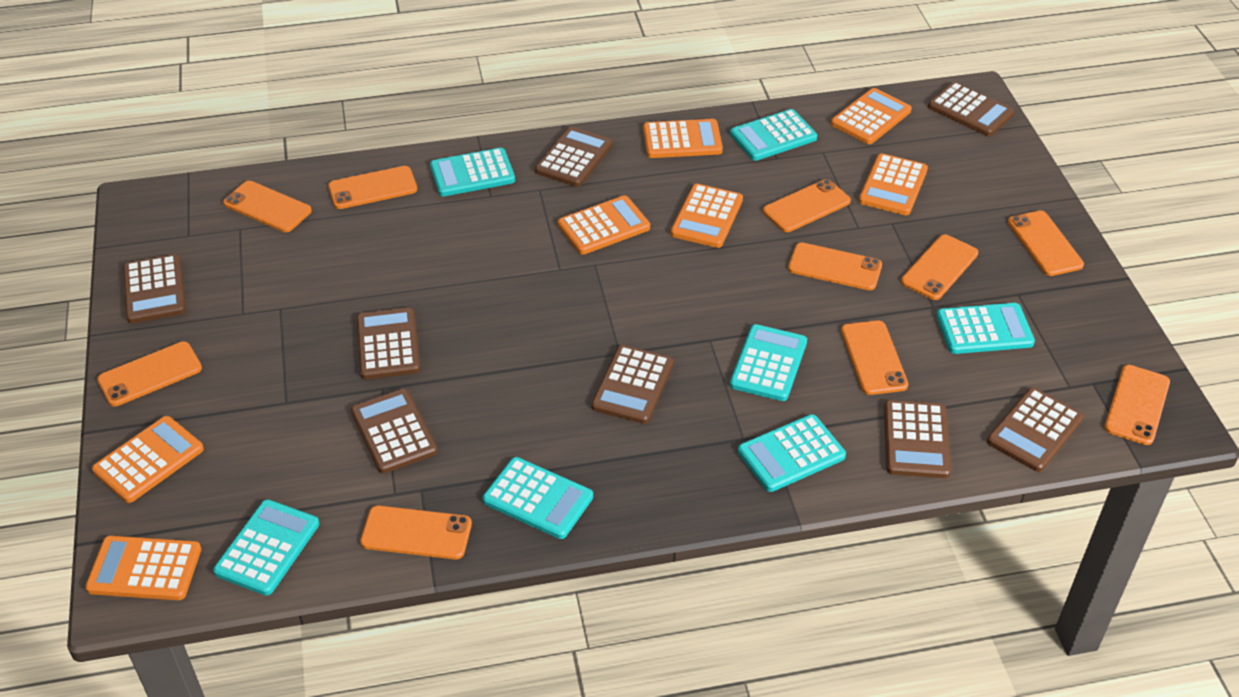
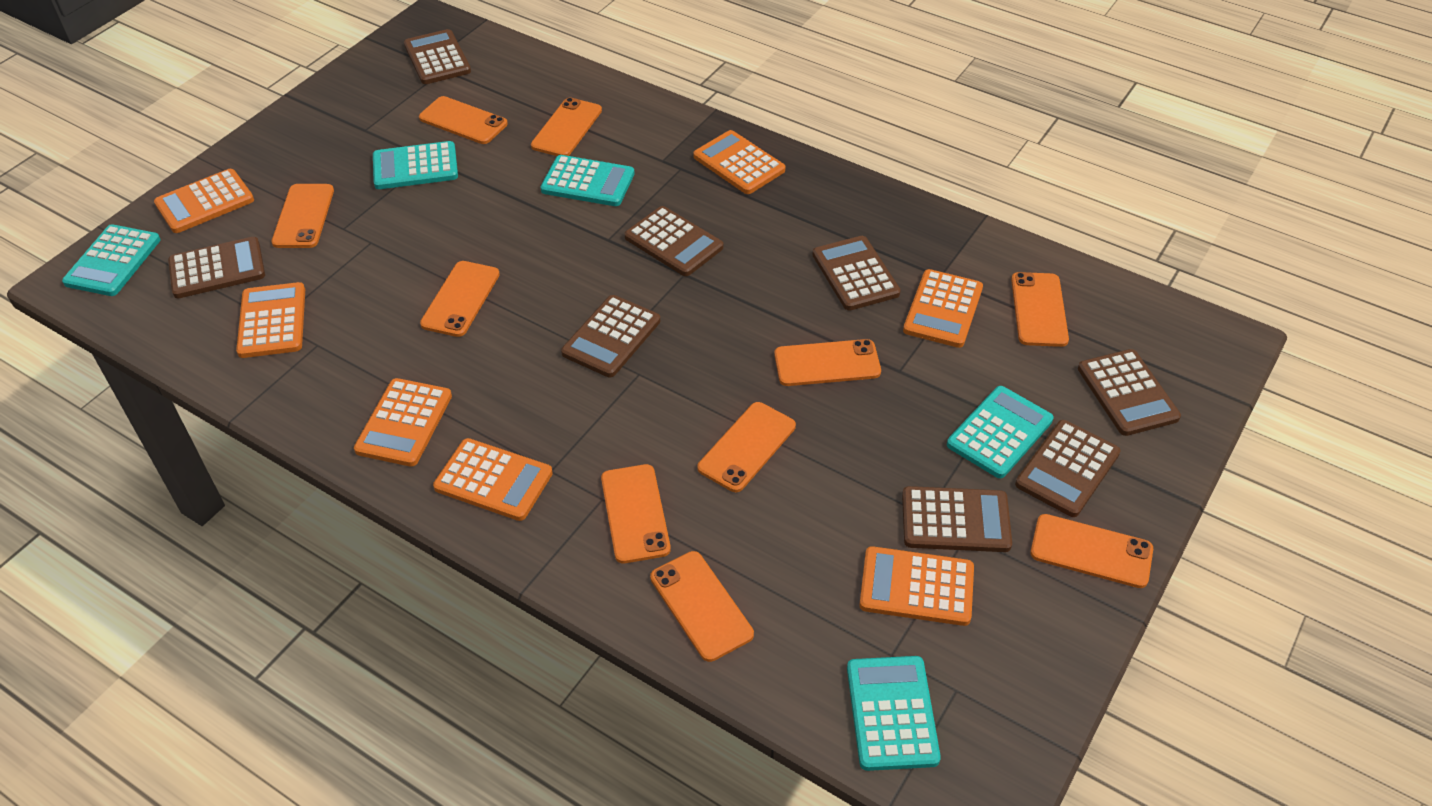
turquoise calculator: [213,499,319,596] [430,148,515,196] [483,457,593,539] [730,109,817,161] [730,324,807,401] [738,414,846,492] [936,303,1035,354] = 7 -> [62,224,161,296] [373,141,458,189] [541,155,635,206] [847,656,941,771] [947,386,1054,478] = 5

